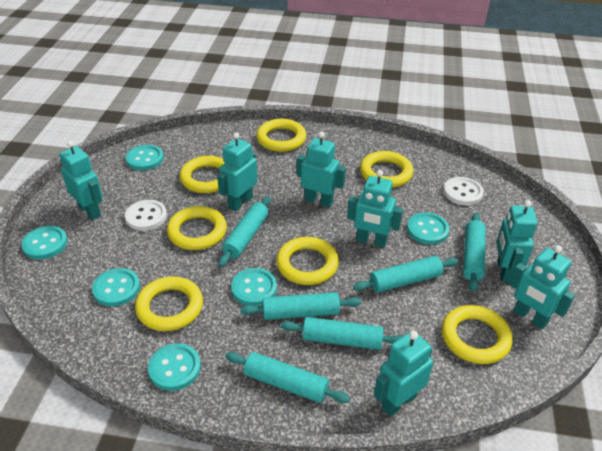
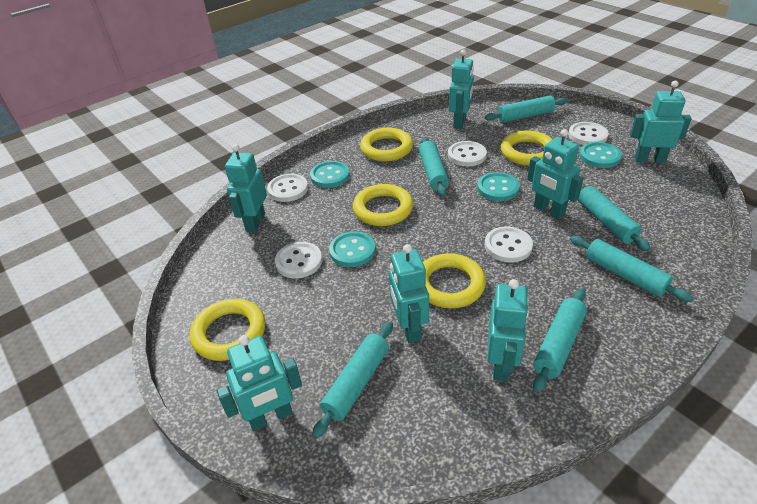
turquoise button: [21,226,68,260] [92,268,140,307] [126,145,164,171] [148,343,201,391] [231,268,277,306] [407,212,449,245] = 6 -> [310,161,350,188] [329,231,376,267] [477,172,520,201] [579,142,622,168] = 4
white button: [125,200,167,231] [443,177,484,205] = 2 -> [267,174,308,202] [275,242,322,278] [448,141,487,166] [485,227,533,262] [568,122,609,145] = 5
yellow ring: [135,276,203,331] [167,206,227,250] [180,156,224,193] [256,119,306,152] [276,237,339,285] [360,151,413,188] [442,305,513,364] = 7 -> [190,299,265,361] [353,184,413,226] [360,128,413,161] [423,253,486,308] [501,130,553,166] = 5

